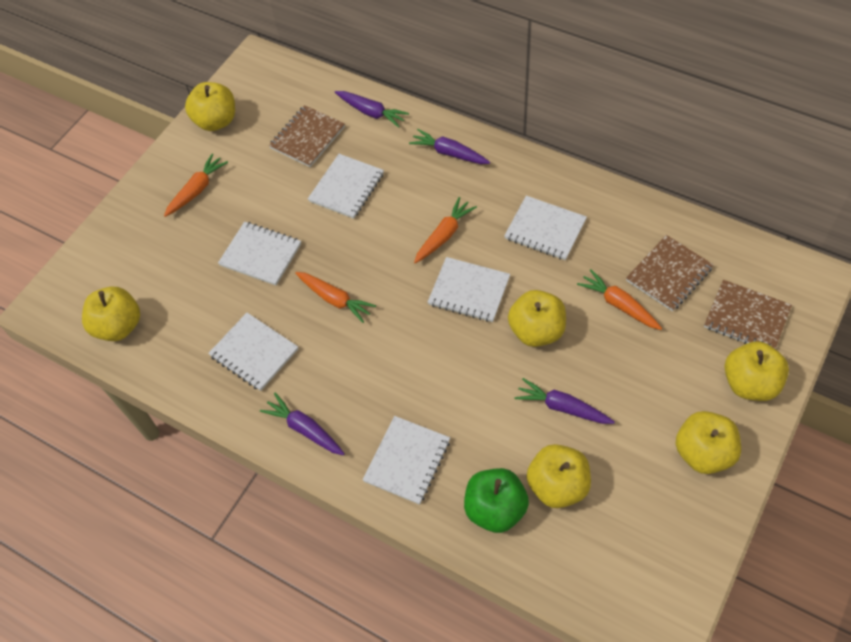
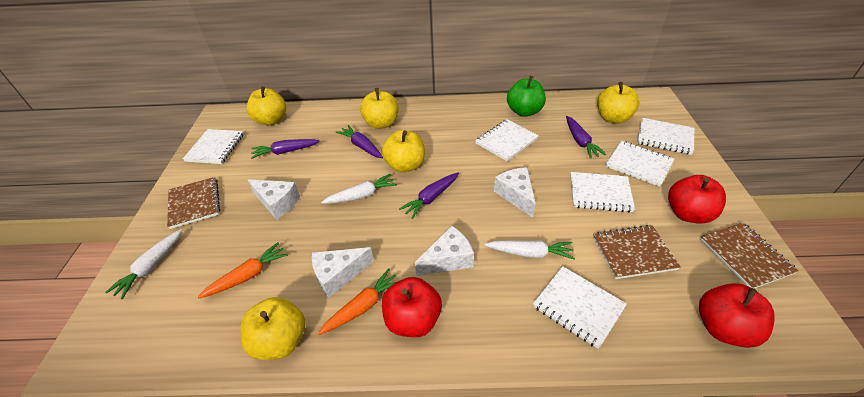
orange carrot: [164,154,228,217] [295,272,376,323] [414,197,477,264] [577,269,662,330] = 4 -> [198,242,288,298] [318,269,397,335] = 2
red apple: none = 0 -> [382,277,442,337] [668,175,726,224] [699,283,775,348] = 3
white carrot: none = 0 -> [106,229,182,299] [321,174,397,204] [484,240,575,260] = 3
white cheese: none = 0 -> [248,179,300,220] [312,247,374,298] [415,226,474,276] [494,167,536,218] = 4
yellow apple: [82,287,140,341] [185,82,235,131] [508,290,566,347] [527,444,591,508] [675,411,741,474] [725,341,789,401] = 6 -> [241,297,305,360] [247,86,286,125] [360,88,399,129] [382,130,425,172] [597,82,639,124] = 5

